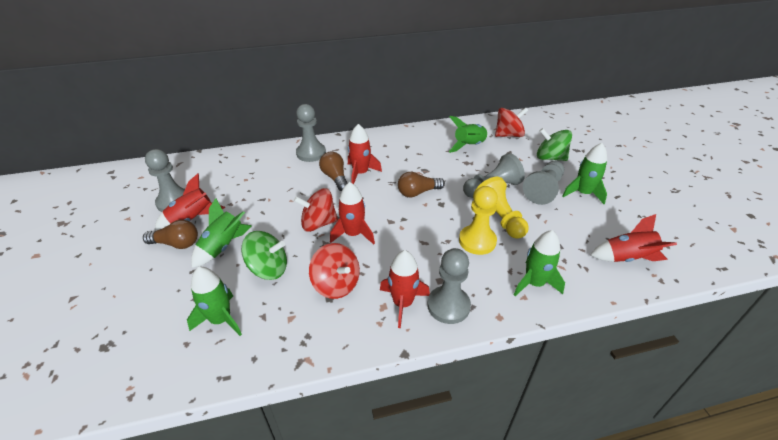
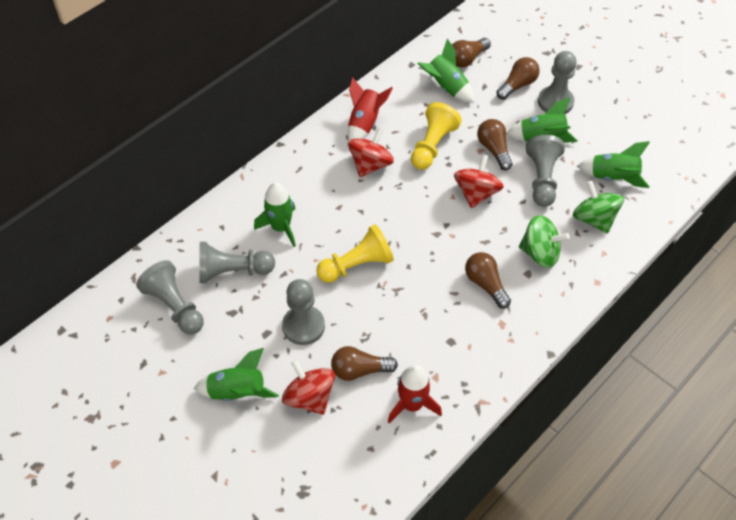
brown light bulb: [143,220,198,249] [319,152,347,191] [398,172,445,197] = 3 -> [331,346,398,381] [452,38,491,67] [465,252,511,308] [477,119,513,170] [496,57,540,100] = 5
red rocket: [155,174,225,230] [330,182,375,244] [348,124,382,184] [380,250,430,328] [590,214,677,262] = 5 -> [348,77,393,140] [388,365,442,423] = 2

